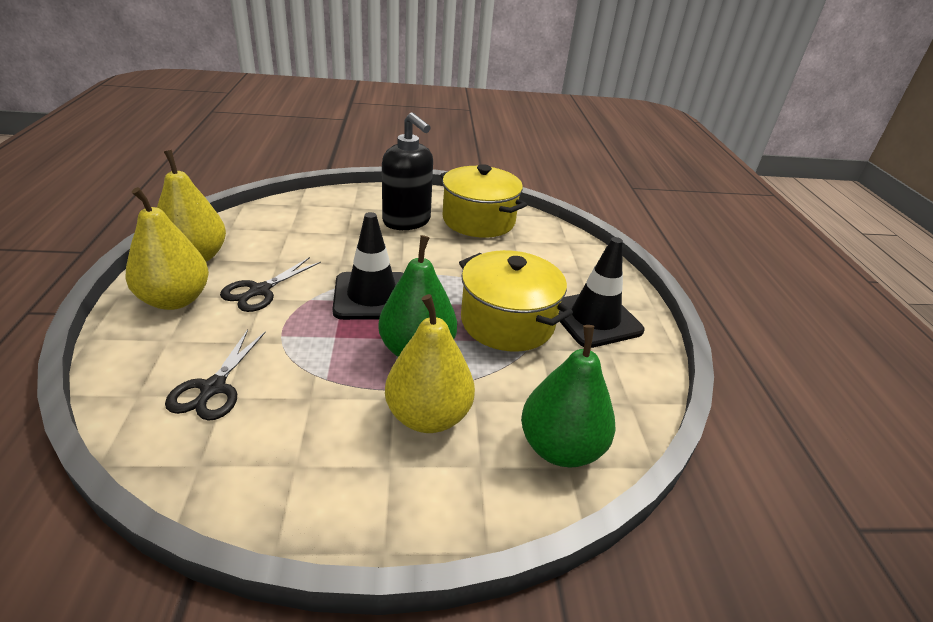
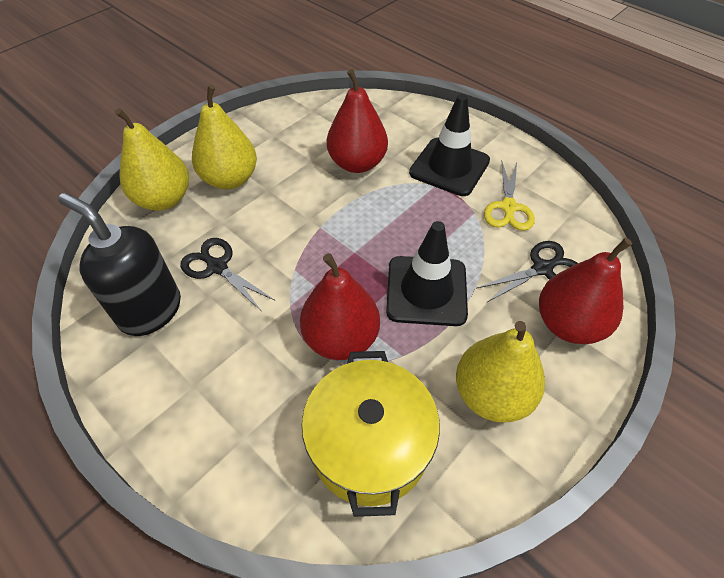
green pear: [378,235,457,357] [521,325,616,467] = 2 -> none = 0
red pear: none = 0 -> [300,253,380,360] [327,69,388,173] [539,238,632,344] = 3
yellow pot: [440,164,527,238] [459,250,573,352] = 2 -> [302,351,440,517] = 1
yellow scissors: none = 0 -> [484,162,535,231] = 1

